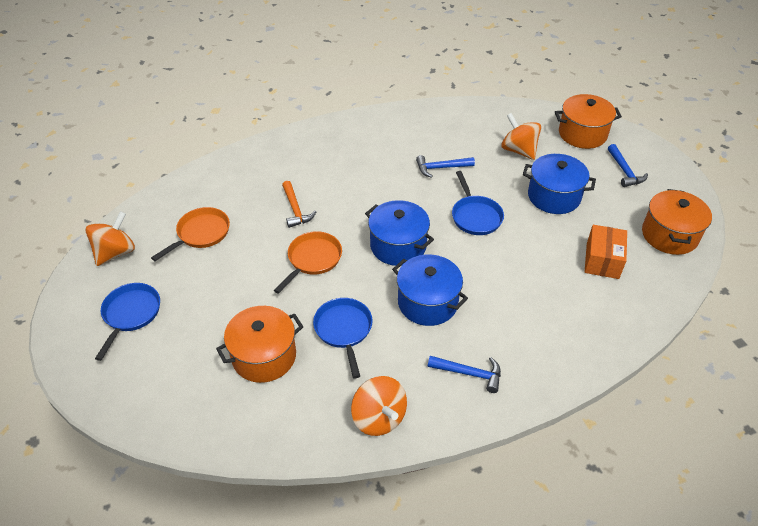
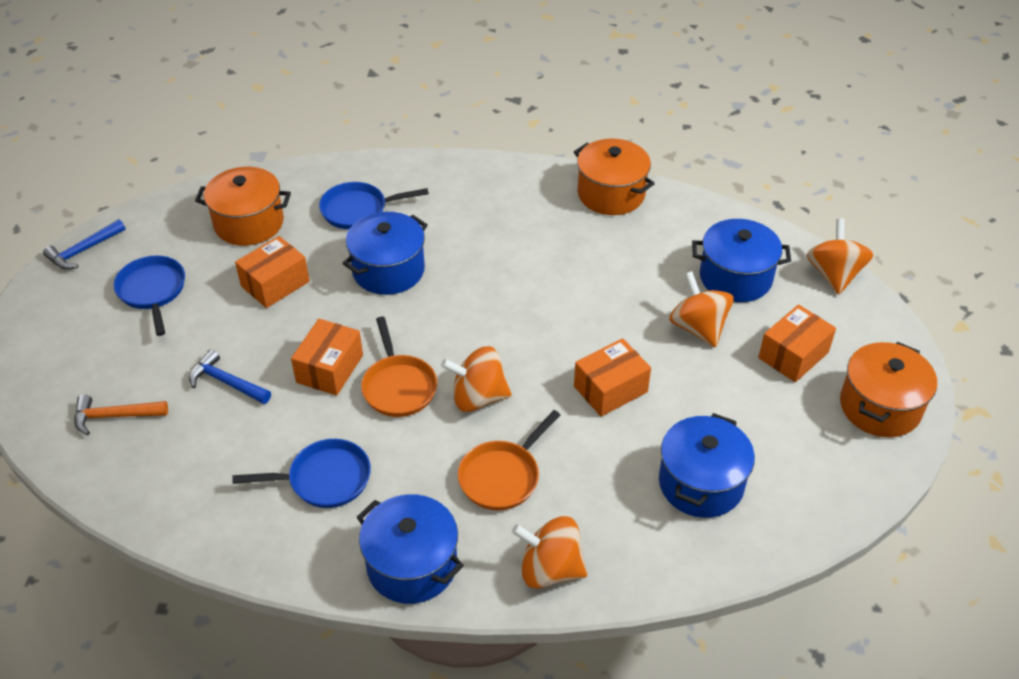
blue hammer: [416,155,475,178] [428,356,501,393] [608,144,648,187] = 3 -> [43,219,126,270] [189,349,271,404] = 2
blue pot: [365,200,434,266] [392,255,468,326] [523,154,596,214] = 3 -> [342,212,428,295] [357,494,464,604] [659,413,755,518] [692,219,791,302] = 4
orange box: [584,225,627,279] = 1 -> [235,236,310,308] [291,319,363,396] [574,338,651,417] [758,304,836,382] = 4
orange spinning top: [86,211,135,266] [351,376,407,436] [501,113,541,160] = 3 -> [441,346,512,412] [512,516,587,589] [669,271,734,347] [807,219,873,295] = 4

